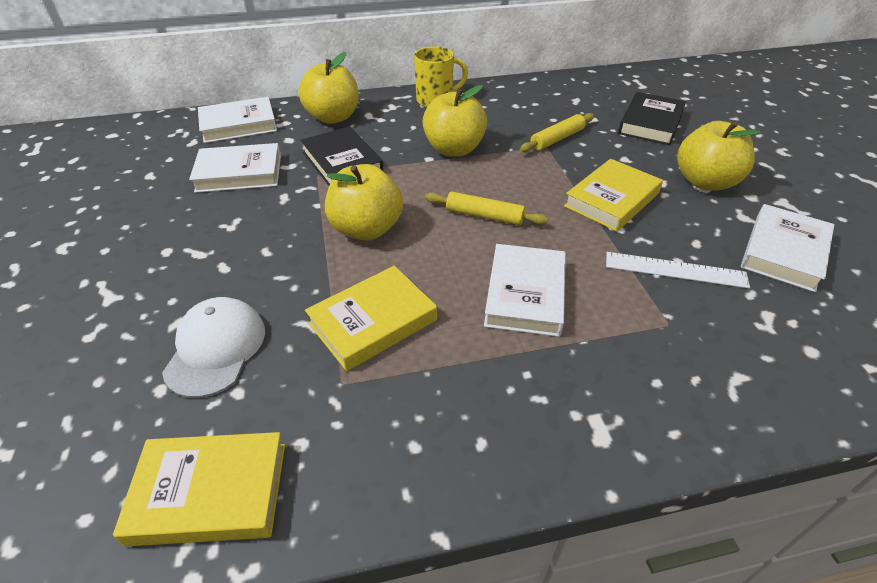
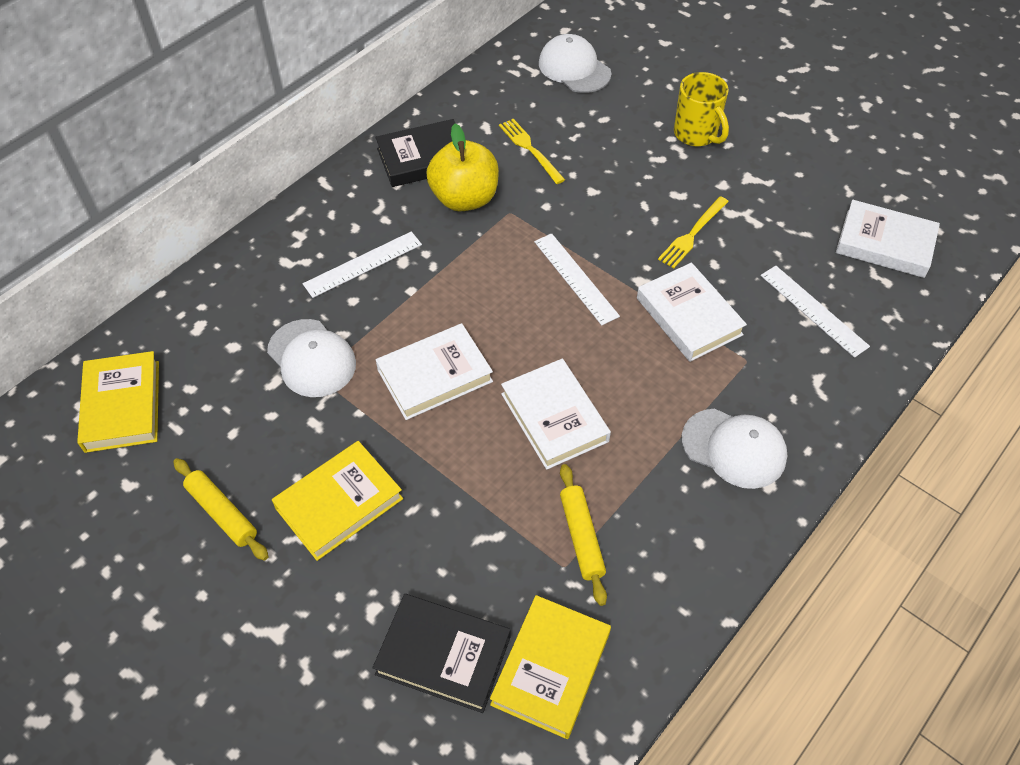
white cap: [162,297,265,398] = 1 -> [267,319,356,397] [539,34,611,93] [681,408,787,489] = 3
white ruler: [606,252,750,288] = 1 -> [303,232,422,298] [534,233,620,325] [761,266,870,358] = 3
yellow apple: [298,52,359,124] [325,164,403,241] [422,85,487,157] [677,121,761,191] = 4 -> [426,124,499,211] = 1
yellow fork: none = 0 -> [499,119,565,184] [658,196,729,268] = 2

